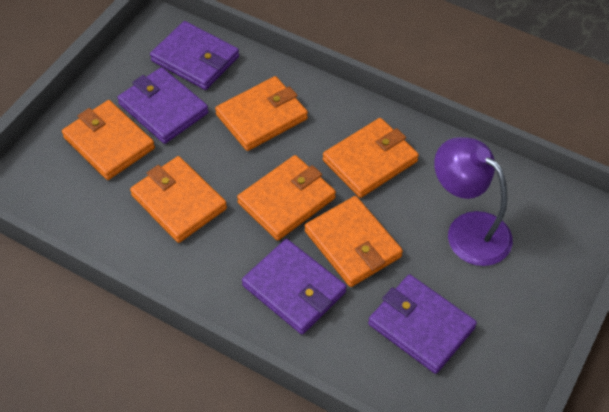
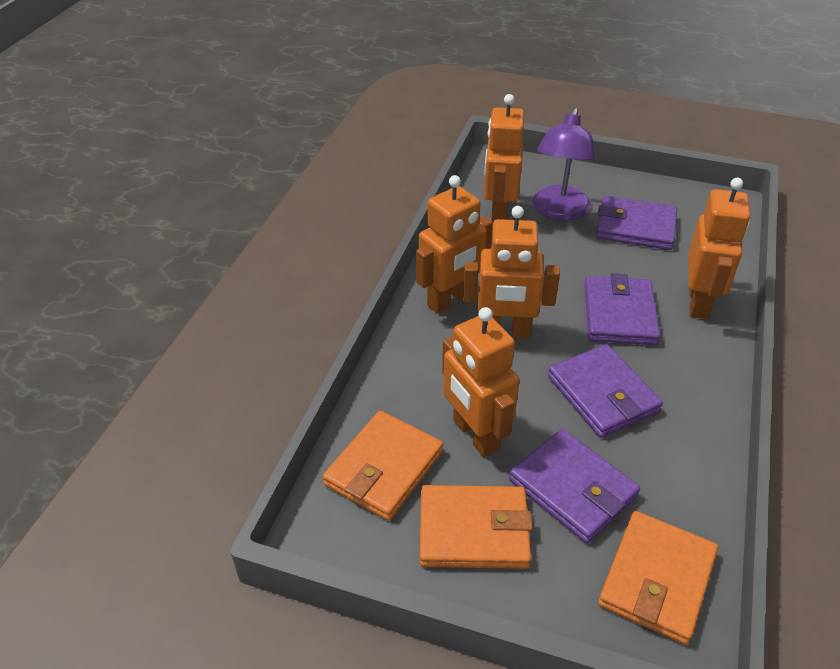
orange robot: none = 0 -> [416,175,493,314] [442,307,520,457] [463,206,560,339] [484,94,524,223] [688,178,750,319] = 5
orange wallet: [62,100,155,180] [130,156,227,243] [215,76,308,151] [237,155,336,241] [305,196,403,287] [323,118,419,198] = 6 -> [323,411,444,521] [420,485,533,569] [598,511,718,645] = 3

